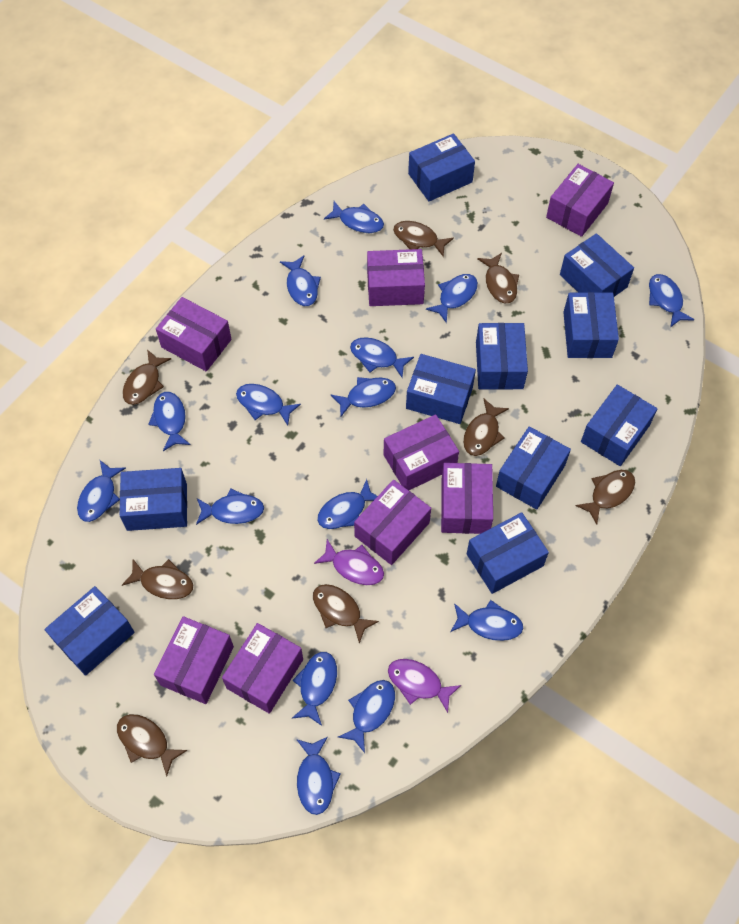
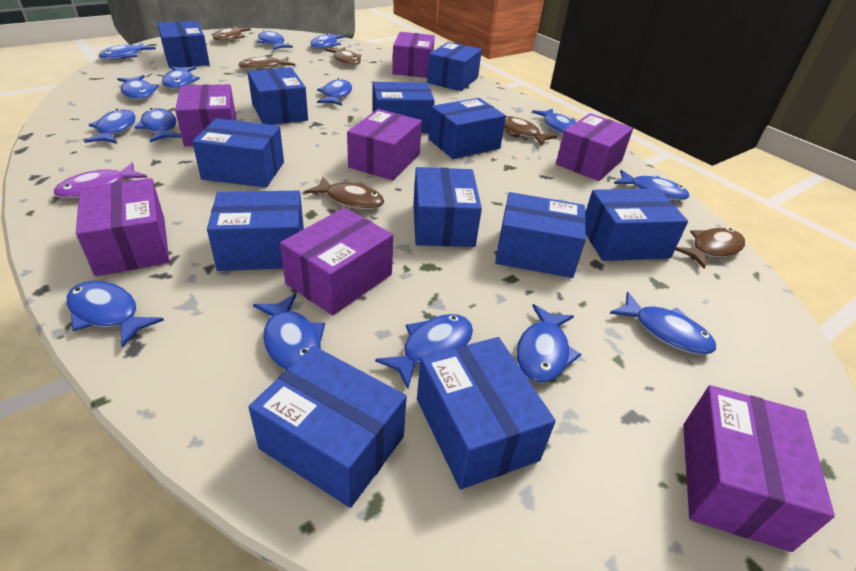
blue box: [44,586,135,676] [120,468,187,531] [406,354,476,424] [408,133,475,201] [467,512,549,594] [476,323,528,390] [496,426,571,510] [560,233,634,297] [563,292,619,358] [581,385,658,466] = 10 -> [157,21,210,68] [192,118,284,188] [207,191,304,271] [247,67,308,125] [248,346,407,508] [373,82,435,133] [413,167,482,247] [417,337,556,490] [427,42,482,91] [429,98,506,159] [495,192,586,278] [585,189,688,261] = 12
brown fish: [117,714,187,777] [122,559,193,600] [123,349,171,405] [313,584,379,643] [393,221,454,257] [463,399,509,456] [477,253,519,304] [575,470,635,525] = 8 -> [213,26,251,42] [238,57,295,70] [305,177,384,209] [326,47,361,66] [504,116,557,145] [675,228,745,269] = 6
purple box: [154,616,234,704] [156,297,232,372] [222,623,303,714] [354,480,431,565] [367,249,425,306] [384,414,459,490] [441,463,493,534] [546,164,614,237] = 8 -> [76,178,169,276] [175,84,236,146] [280,208,393,316] [347,109,422,181] [392,32,435,78] [556,113,633,181] [683,385,835,552] = 7
purple fish: [314,539,384,585] [388,659,461,713] = 2 -> [54,163,148,198] = 1

